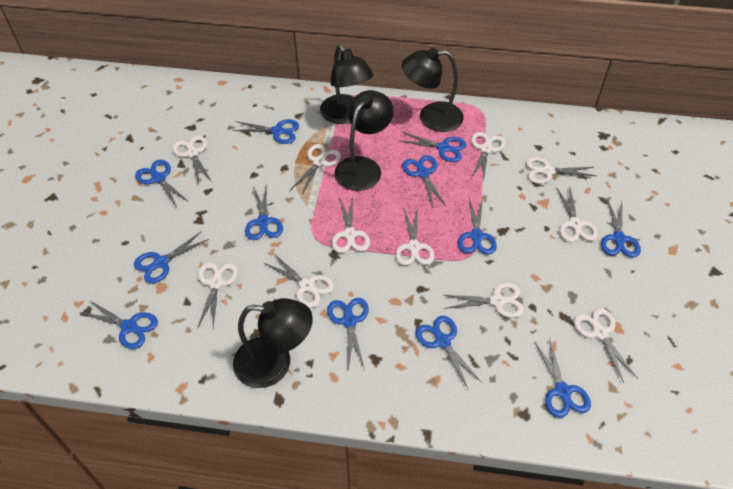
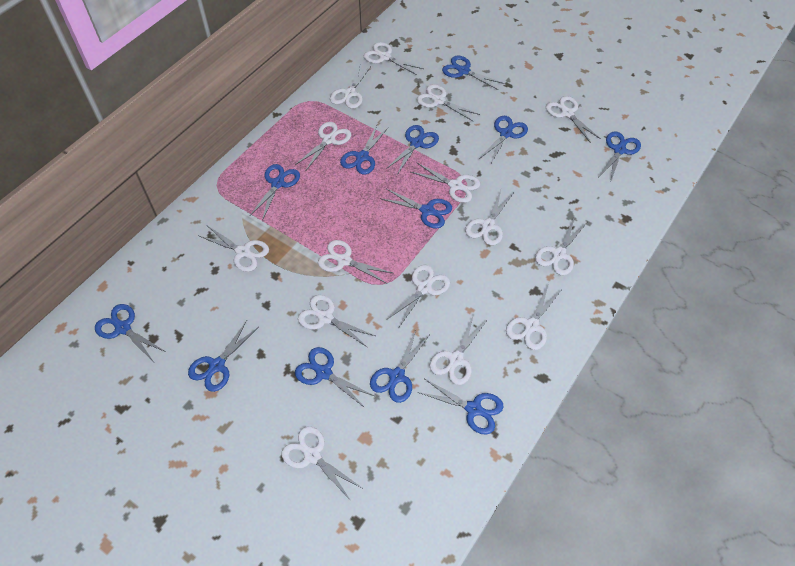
black lamp: [233,298,313,388] [320,44,373,124] [334,90,394,191] [402,48,464,132] = 4 -> none = 0
white scissors: [172,136,212,185] [197,262,238,328] [264,254,334,308] [290,144,341,194] [332,196,370,253] [395,207,435,265] [444,283,524,318] [471,132,506,181] [526,157,596,184] [556,187,598,242] [574,308,638,383] = 11 -> [199,226,269,272] [281,426,362,501] [295,122,351,170] [298,295,375,347] [318,240,392,284] [330,65,371,109] [364,42,423,75] [386,265,450,327] [411,163,480,203] [417,84,480,121] [430,314,488,385] [465,190,513,246] [506,283,561,350] [535,217,586,276] [546,96,601,143] = 15

